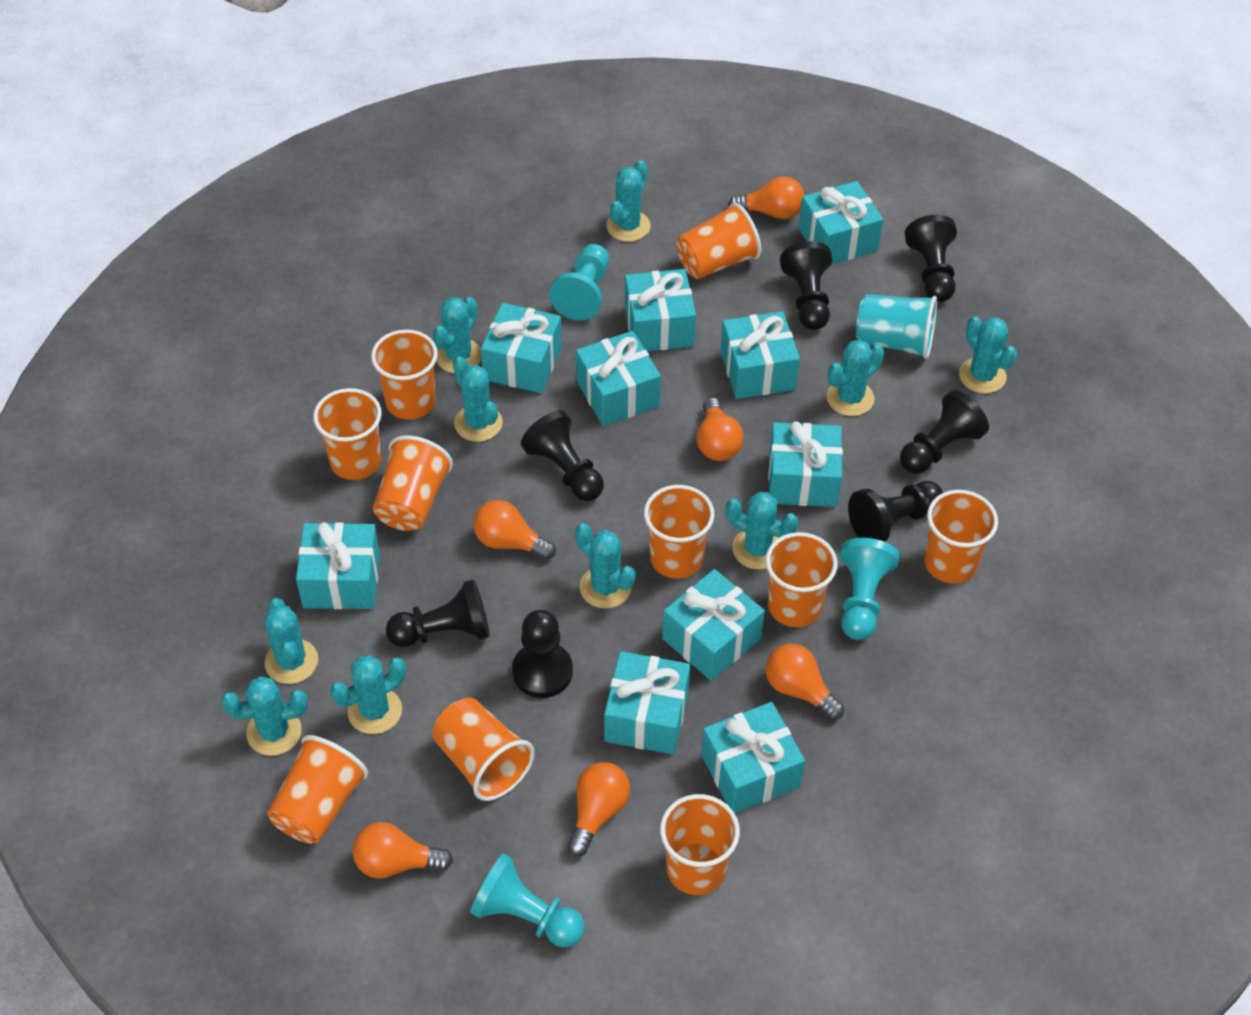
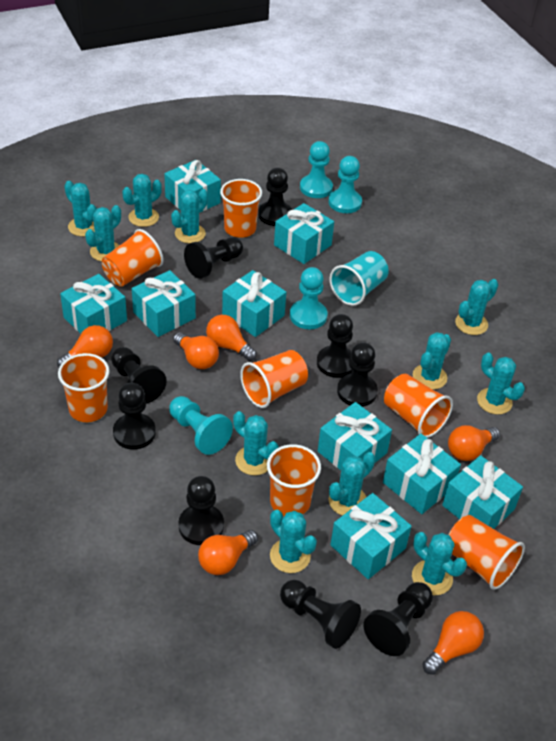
black pawn: [386,579,490,647] [512,610,573,698] [521,410,604,501] [780,241,832,330] [848,481,943,542] [900,390,989,474] [905,215,957,302] = 7 -> [111,347,167,404] [113,383,156,450] [178,476,224,545] [184,237,243,279] [258,168,292,226] [280,580,361,649] [317,314,353,378] [337,342,378,407] [363,582,433,656] = 9
orange cup: [267,735,368,844] [313,388,382,480] [371,330,438,420] [373,435,453,531] [432,698,535,801] [644,485,715,579] [660,794,740,895] [676,203,761,279] [766,532,838,627] [924,490,998,584] = 10 -> [58,353,110,422] [102,229,164,287] [220,179,262,238] [240,350,308,408] [267,444,321,516] [384,374,453,438] [448,515,525,590] = 7
turquoise cactus: [222,676,308,756] [264,598,318,684] [330,655,406,734] [433,297,482,373] [453,356,503,442] [576,523,636,609] [606,160,651,242] [726,492,798,570] [827,339,884,416] [959,316,1017,394] = 10 -> [64,181,97,237] [85,205,121,262] [122,174,162,227] [171,189,208,243] [233,411,279,476] [270,510,317,573] [329,452,376,516] [412,532,467,595] [413,332,451,390] [455,279,498,335] [477,353,525,415] = 11
turquoise gift: [296,522,380,609] [481,303,562,393] [576,331,661,426] [604,651,690,755] [625,269,696,351] [662,569,765,681] [701,702,805,814] [720,311,800,399] [768,421,843,507] [799,181,884,265] = 10 -> [60,274,127,333] [132,270,196,337] [164,160,221,213] [222,270,286,337] [274,203,334,264] [318,402,392,470] [330,493,412,579] [383,434,461,514] [442,455,523,529] = 9
turquoise pawn: [470,853,585,948] [549,244,609,321] [840,538,900,640] = 3 -> [169,396,233,455] [290,267,328,329] [300,141,333,198] [329,156,362,213] = 4

